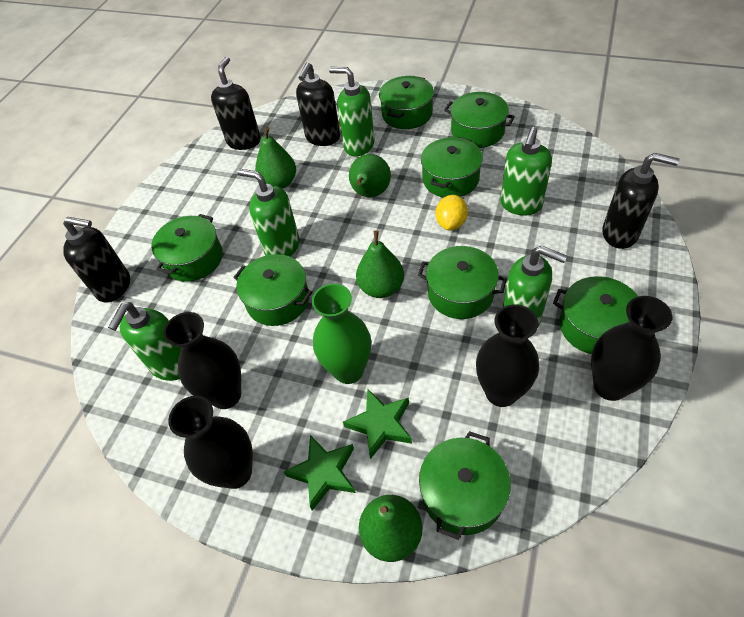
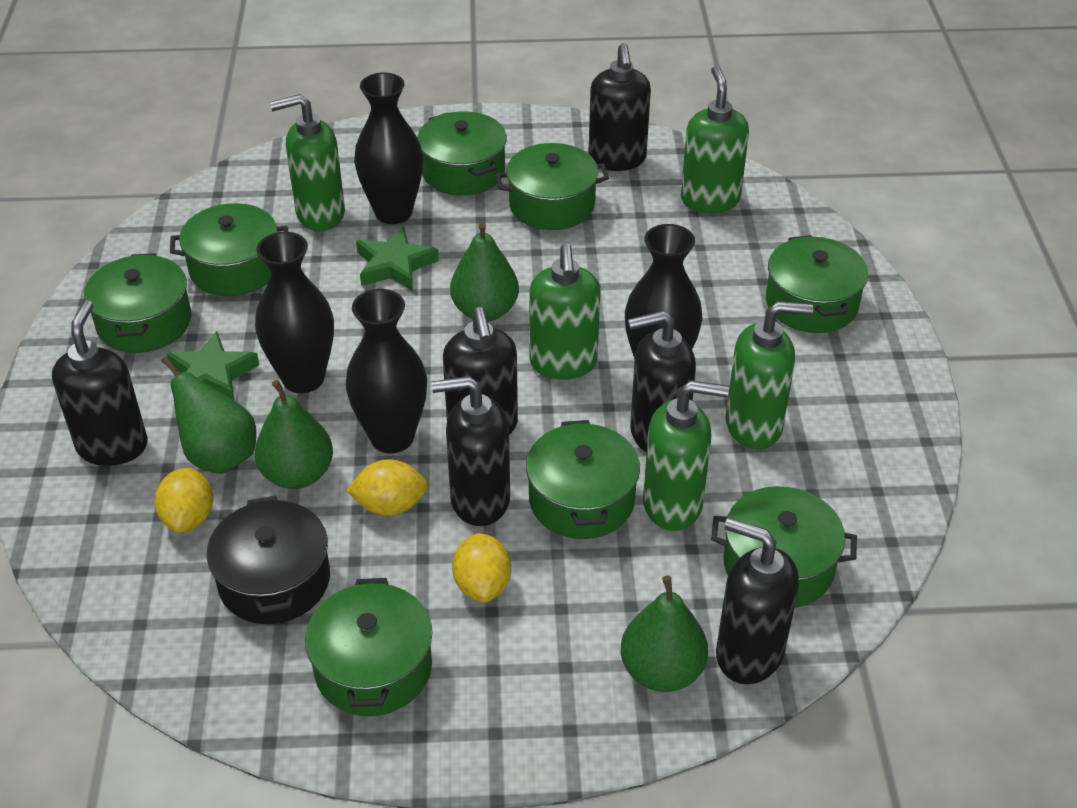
black pot: none = 0 -> [207,496,330,624] = 1
black soap dispenser: [63,217,130,303] [211,57,261,150] [296,62,340,146] [602,153,680,249] = 4 -> [52,300,148,466] [431,376,510,526] [443,307,518,435] [588,43,651,171] [628,310,696,453] [716,518,799,684] = 6
green vase: [312,284,371,384] = 1 -> none = 0
yellow lemon: [436,195,468,230] = 1 -> [155,468,213,533] [346,459,428,516] [452,533,511,602] = 3

